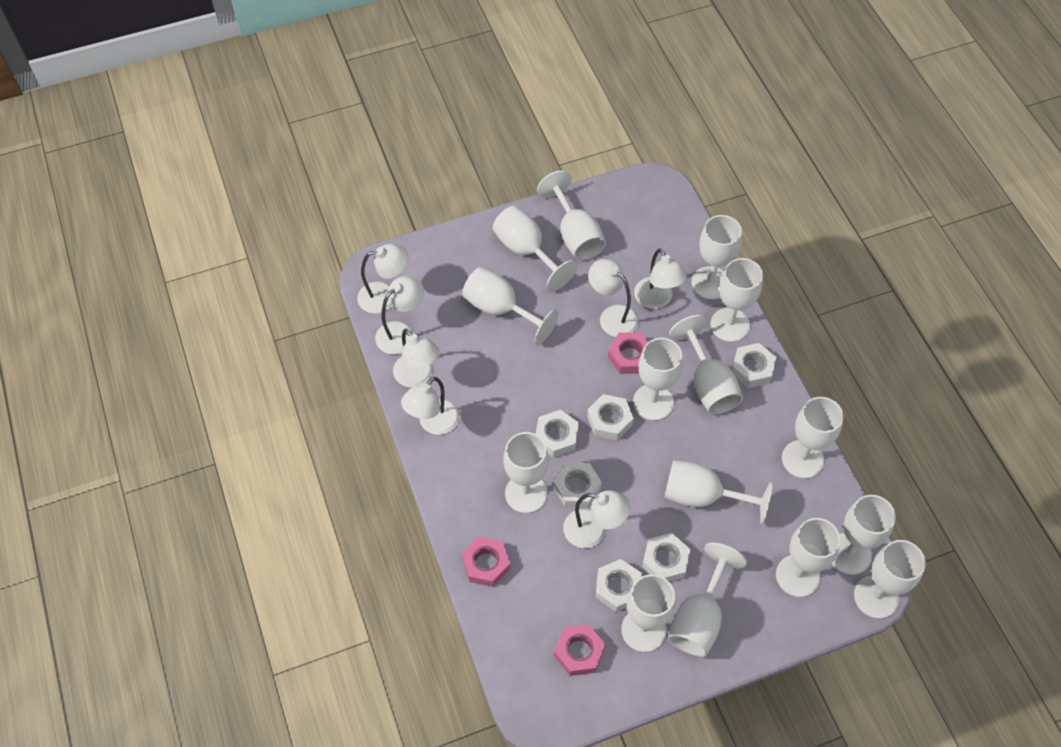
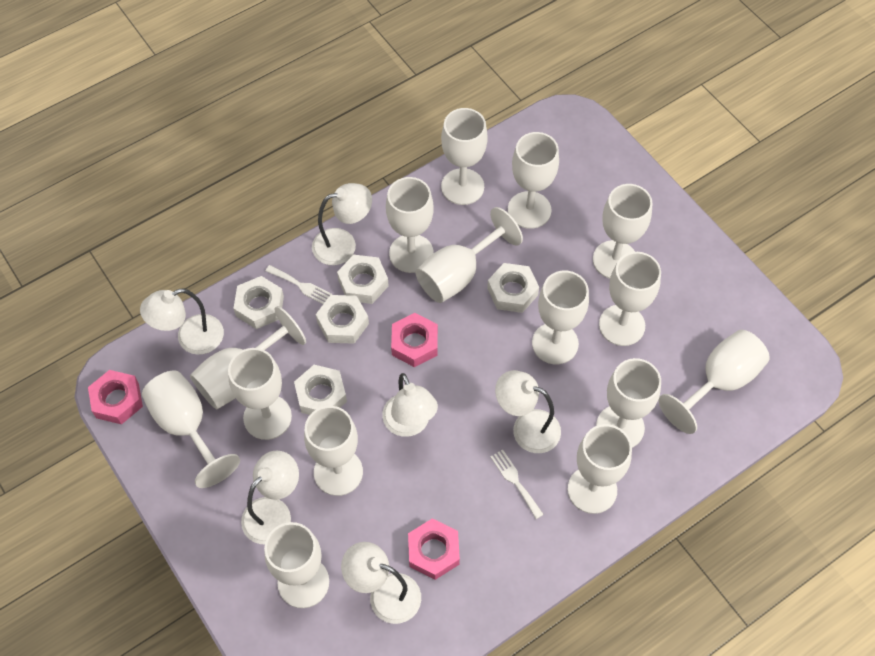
white fork: none = 0 -> [265,265,332,304] [490,449,544,519] = 2
white lamp: [357,244,409,314] [375,275,424,355] [393,328,439,387] [401,377,460,435] [563,490,631,548] [588,259,639,337] [634,248,687,309] = 7 -> [140,289,224,355] [241,451,299,544] [312,183,372,265] [341,542,421,624] [382,373,438,437] [495,370,561,453] = 6
white nut: [536,410,579,458] [553,462,602,508] [587,394,634,441] [595,559,642,612] [642,533,691,582] [732,343,776,388] = 6 -> [233,276,284,329] [294,365,347,415] [316,295,369,344] [337,255,389,304] [487,263,539,313] = 5

